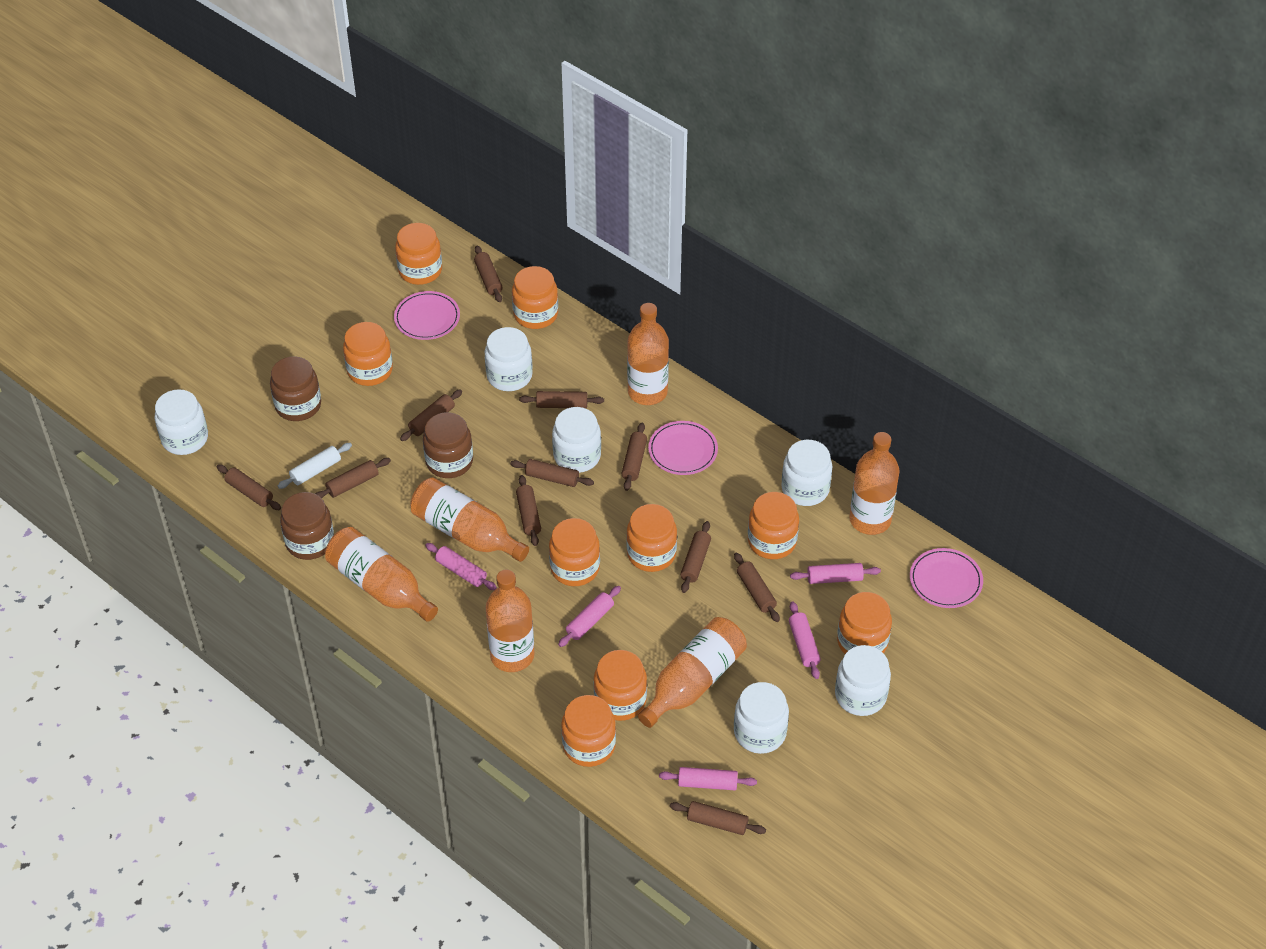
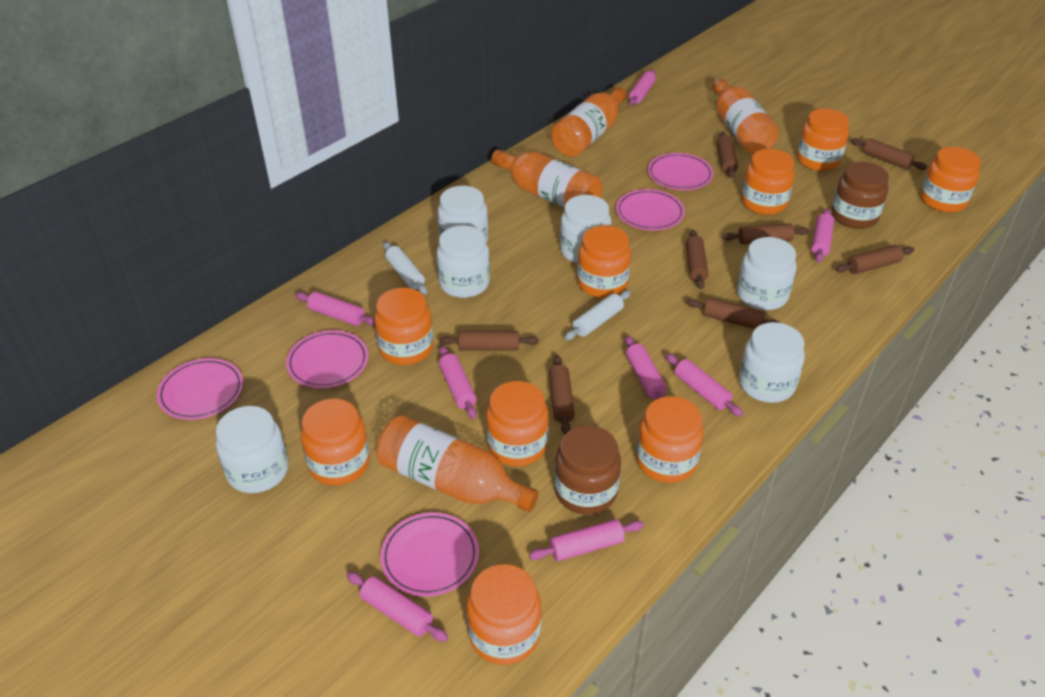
brown jar: [270,356,321,421] [280,492,334,560] [423,412,473,478] = 3 -> [554,425,621,514] [831,162,889,229] = 2
brown rolling pin: [217,464,281,510] [315,458,391,498] [400,389,462,441] [474,246,503,302] [510,459,594,487] [516,475,541,546] [519,391,604,409] [621,423,647,491] [670,801,766,835] [680,521,711,593] [734,553,780,622] = 11 -> [439,331,539,350] [549,355,575,434] [686,230,708,289] [686,298,781,329] [717,132,738,178] [723,223,809,244] [836,245,914,274] [851,138,927,170] = 8
orange bottle: [325,527,438,622] [410,477,529,562] [486,570,534,672] [627,303,669,405] [638,617,747,728] [849,432,900,535] = 6 -> [376,415,538,512] [491,149,602,207] [551,87,627,157] [713,79,779,154] = 4
pink plate: [394,291,460,340] [648,421,718,475] [910,548,983,608] = 3 -> [157,358,243,420] [286,330,368,388] [380,512,479,597] [616,189,685,230] [648,153,713,190] = 5
pink rolling pin: [425,543,497,590] [558,586,621,647] [659,767,757,790] [789,601,821,679] [790,563,881,584] = 5 -> [295,292,375,326] [347,572,448,642] [439,346,477,419] [529,519,644,561] [625,336,667,399] [629,70,656,105] [665,354,743,417] [811,209,834,263] = 8
white rolling pin: [278,443,352,489] = 1 -> [383,242,427,295] [564,290,631,340] = 2

